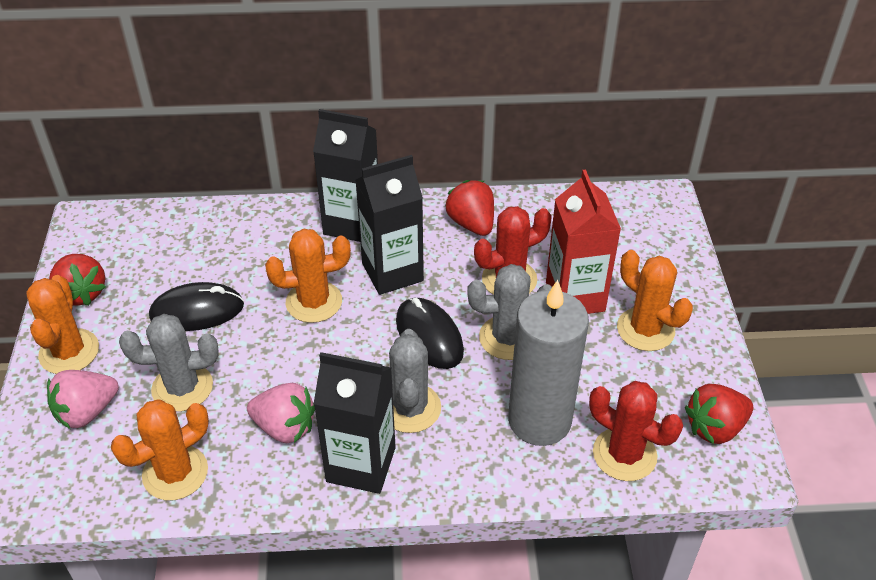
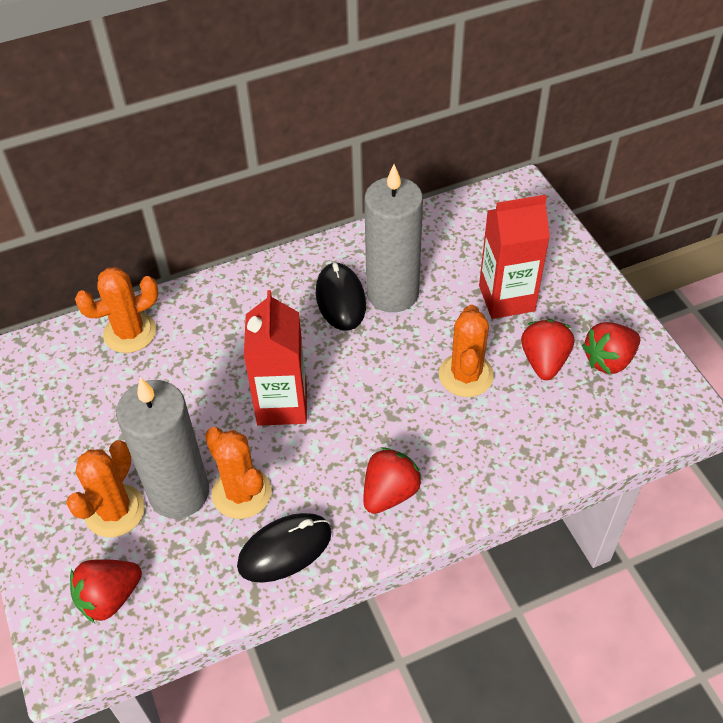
black carton: [313,109,378,242] [314,352,396,494] [355,155,424,295] = 3 -> none = 0
grey cactus: [119,314,219,412] [389,329,441,433] [467,264,552,360] = 3 -> none = 0
grey candle: [508,280,589,446] = 1 -> [116,377,209,519] [364,164,423,312] = 2
pink strawberry: [47,370,119,429] [247,383,315,443] = 2 -> none = 0
red cactus: [474,206,552,295] [589,381,683,481] = 2 -> none = 0
red carton: [546,170,621,314] = 1 -> [244,290,307,426] [479,195,550,319] = 2
red strawberry: [49,254,106,306] [445,180,494,236] [685,384,753,444] = 3 -> [70,559,142,623] [363,447,422,514] [521,319,574,380] [582,322,640,374] = 4

